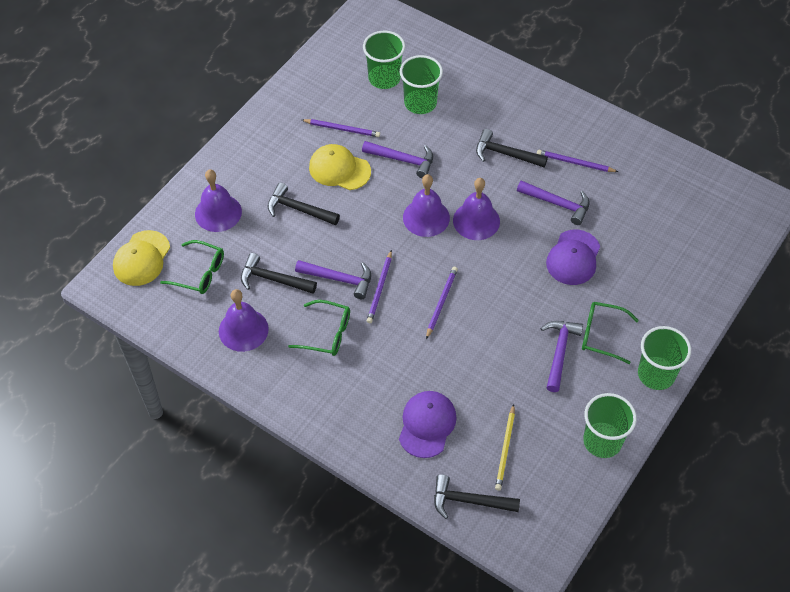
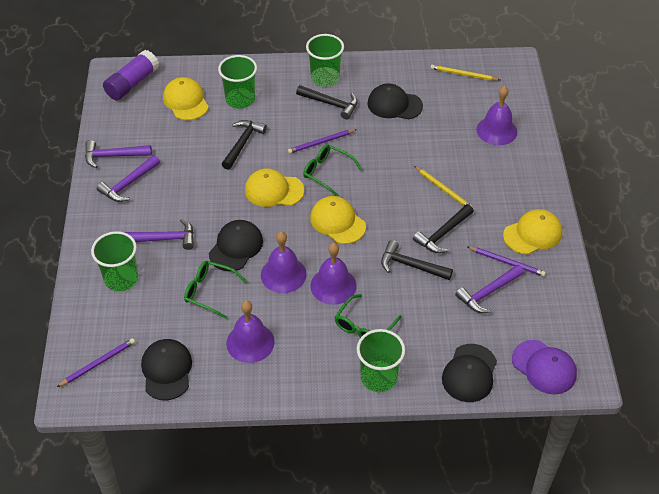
black cap: none = 0 -> [141,339,192,400] [209,220,263,271] [367,83,423,119] [442,344,497,402] = 4
purple cap: [399,391,457,458] [546,230,600,285] = 2 -> [512,340,577,395] = 1
purple glue stick: none = 0 -> [103,50,159,100] = 1
purple pencil: [302,119,380,137] [367,250,392,323] [426,267,458,339] [537,150,618,172] = 4 -> [57,338,135,387] [288,129,357,154] [467,246,546,277] = 3
yellow cap: [113,230,170,286] [309,144,371,190] = 2 -> [163,77,209,120] [245,168,304,207] [310,196,366,244] [503,209,562,255] = 4
yellow pencil: [495,404,515,491] = 1 -> [414,166,473,208] [430,65,500,81] = 2

